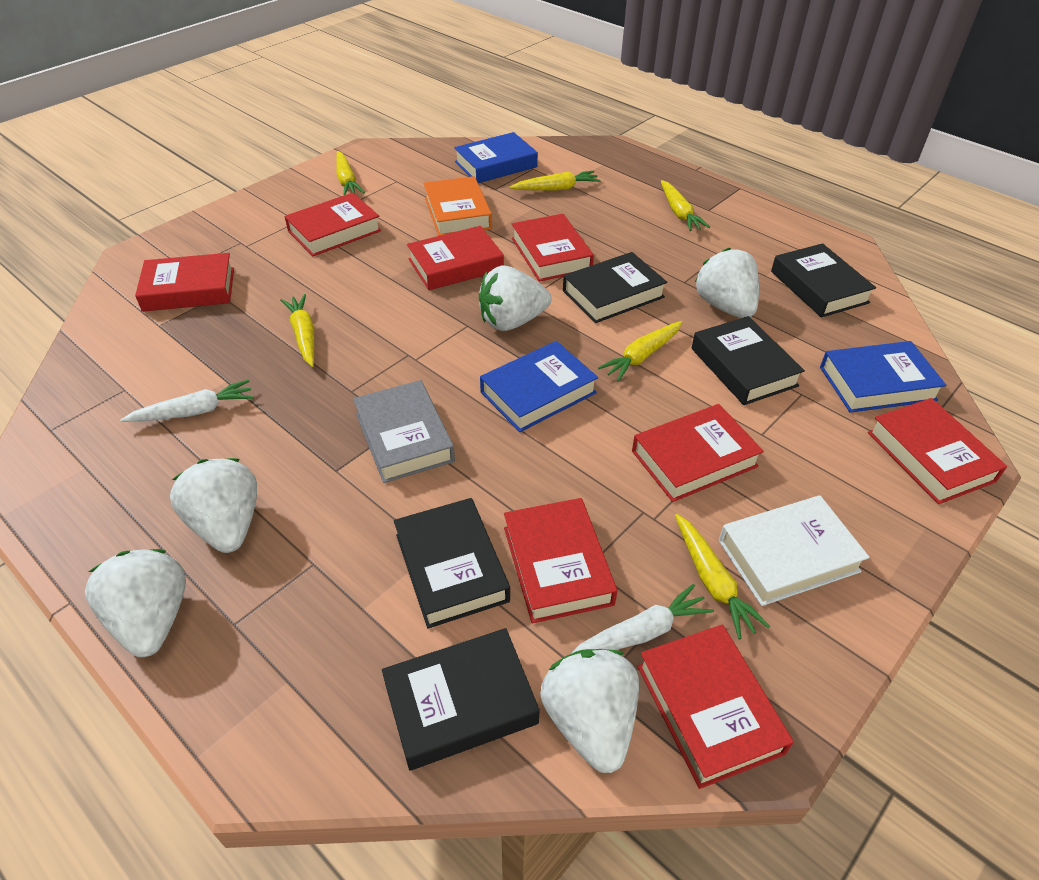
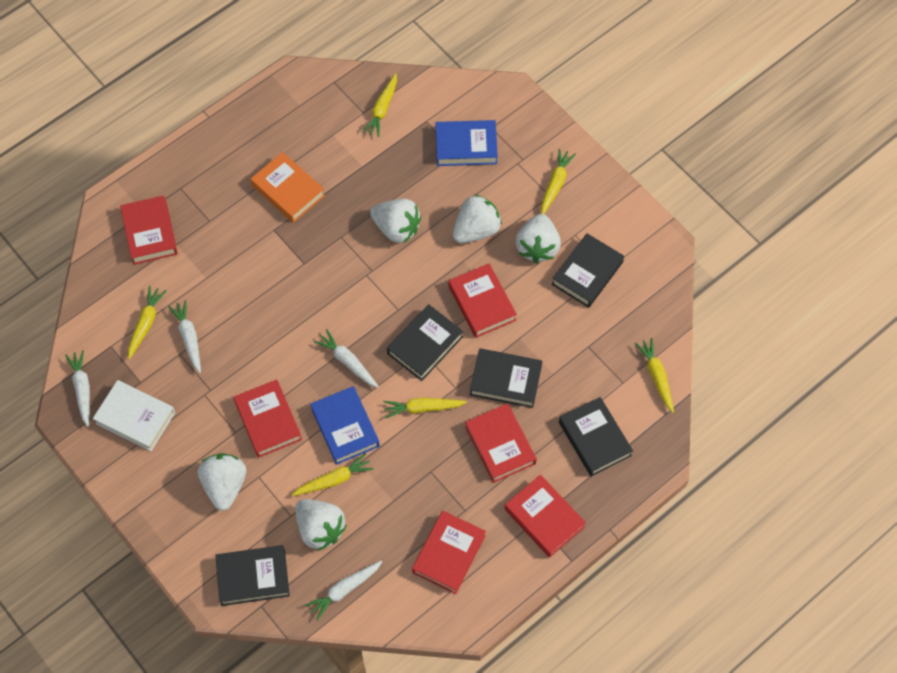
blue book: [454,132,538,183] [480,341,598,432] [820,341,946,413] = 3 -> [310,386,380,465] [436,120,498,166] = 2
grey book: [353,380,455,483] = 1 -> none = 0
red book: [135,253,234,312] [284,193,381,256] [407,226,504,290] [504,498,618,623] [512,214,594,282] [632,404,764,502] [637,625,794,789] [868,398,1007,504] = 8 -> [120,196,178,265] [234,379,302,458] [412,511,486,594] [449,263,517,338] [465,403,537,483] [505,475,586,558] = 6
white carrot: [120,379,253,422] [571,584,714,654] = 2 -> [65,350,90,427] [168,300,201,373] [305,560,382,620] [314,329,379,388] = 4

